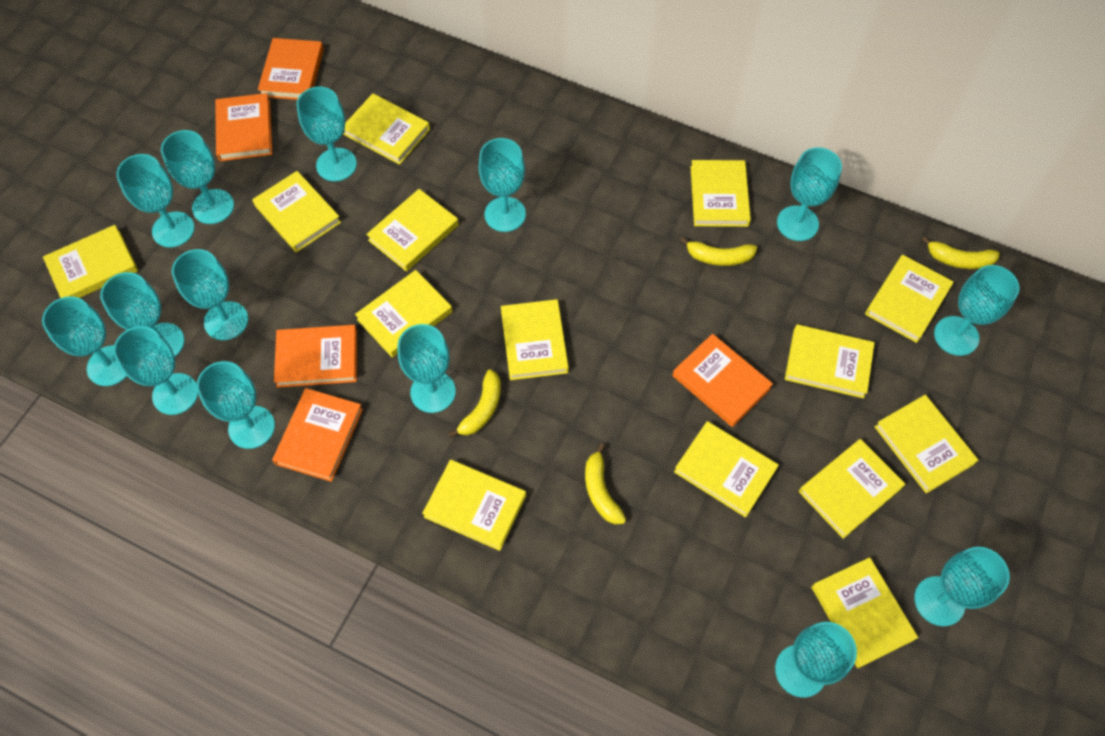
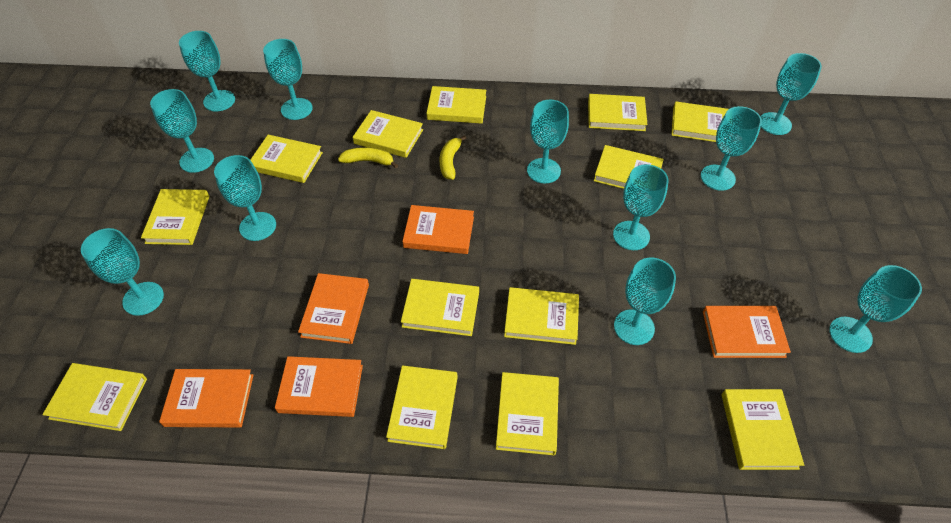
turquoise goblet: [42,296,127,386] [100,272,184,357] [113,326,198,415] [116,154,195,247] [161,130,234,224] [172,249,248,340] [197,361,275,449] [297,87,357,181] [398,324,456,413] [478,138,526,232] [775,622,857,698] [777,147,842,241] [914,547,1010,626] [934,265,1019,356] = 14 -> [81,228,164,316] [150,89,214,173] [179,31,235,112] [214,155,276,241] [263,39,313,120] [527,100,569,183] [613,164,669,250] [614,258,676,345] [701,106,762,191] [760,53,822,135] [829,265,922,353] = 11
yellow banana: [448,370,501,438] [585,444,626,524] [680,237,757,266] [921,236,1000,269] = 4 -> [338,147,398,168] [439,135,466,180] = 2
yellow book: [43,225,138,298] [252,171,341,252] [343,93,430,165] [355,270,452,357] [366,189,459,272] [422,460,526,551] [501,299,569,380] [674,421,779,518] [691,160,751,227] [785,324,875,398] [799,439,906,539] [811,557,918,668] [865,255,954,343] [874,395,978,493] = 14 -> [42,363,147,431] [141,189,209,245] [250,135,323,183] [353,110,423,158] [386,365,458,449] [401,279,479,336] [427,86,486,124] [496,372,559,455] [504,287,579,345] [588,94,648,131] [594,145,664,189] [672,101,729,142] [722,389,804,470] = 13

